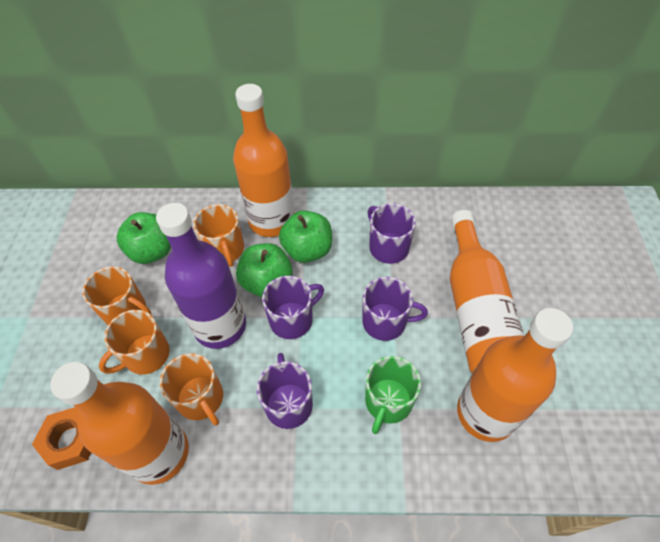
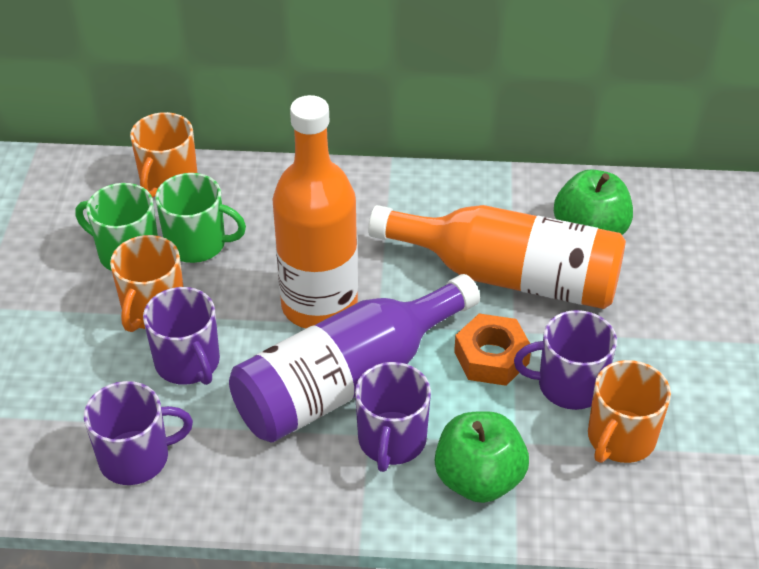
green apple: [117,212,171,264] [236,243,292,297] [279,210,332,263] = 3 -> [435,411,529,503] [554,169,633,235] = 2
green mug: [365,356,421,434] = 1 -> [75,183,158,271] [155,173,246,263] = 2
orange bottle: [50,362,189,485] [233,84,294,237] [450,210,524,373] [457,308,573,442] = 4 -> [273,95,358,328] [368,205,626,309] = 2
orange mug: [82,266,152,325] [99,310,169,375] [160,353,223,425] [193,204,244,267] = 4 -> [110,235,183,332] [130,112,197,198] [588,360,671,463] = 3

